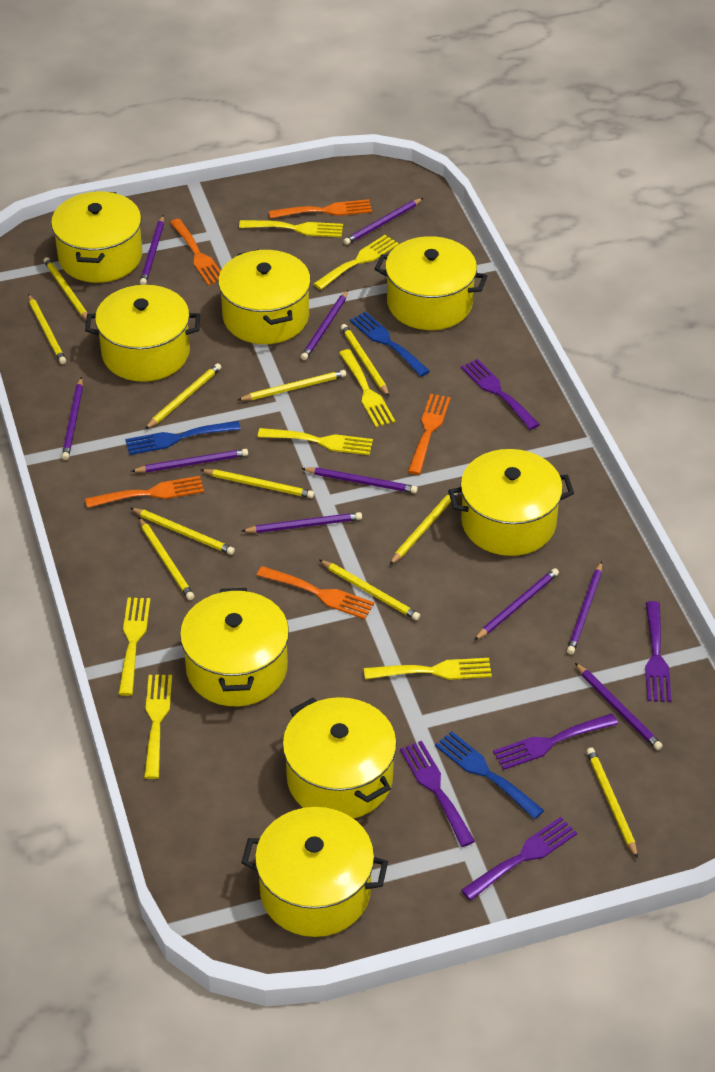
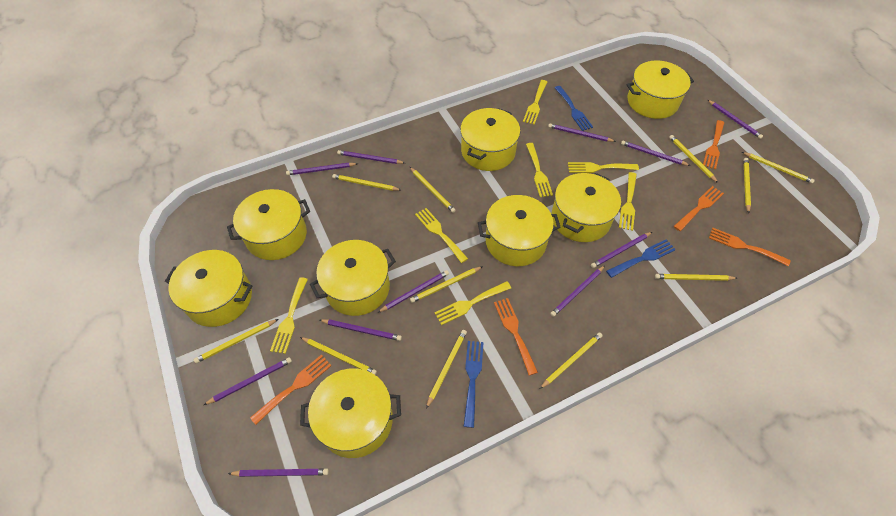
purple fork: [400,741,475,847] [461,359,540,430] [461,817,577,901] [493,713,618,770] [645,601,671,702] = 5 -> none = 0
purple pencil: [62,377,83,460] [131,449,248,473] [140,215,164,285] [242,512,362,533] [301,290,348,360] [301,467,418,493] [343,198,423,245] [474,568,559,640] [567,561,602,654] [575,663,663,750] = 10 -> [204,357,292,405] [228,468,329,477] [286,163,358,175] [320,319,402,341] [337,150,405,164] [377,270,449,313] [548,123,616,142] [550,266,605,317] [591,232,652,268] [621,141,691,166] [708,100,763,139] = 11

